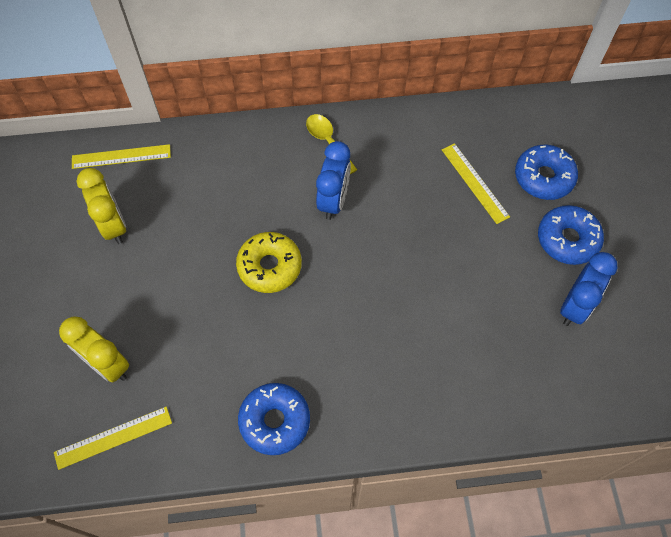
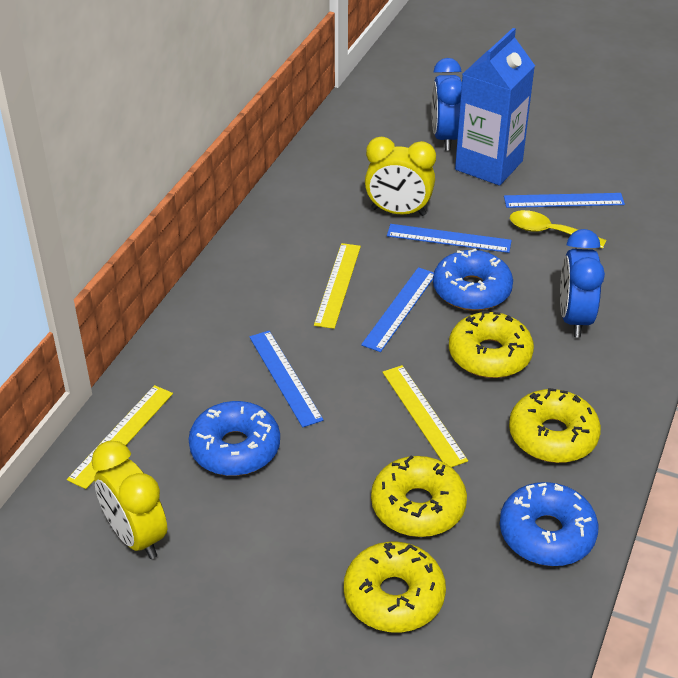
blue carton: none = 0 -> [455,28,535,186] = 1
blue ruler: none = 0 -> [249,331,324,427] [361,267,434,352] [387,224,512,253] [504,193,625,208] = 4
yellow donut: [236,232,302,293] = 1 -> [344,542,446,632] [371,456,467,537] [449,311,534,378] [509,388,601,463] = 4

